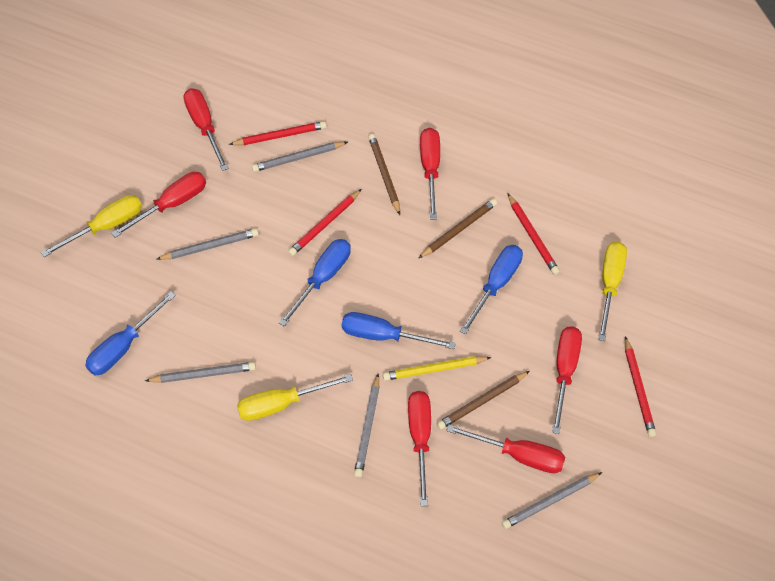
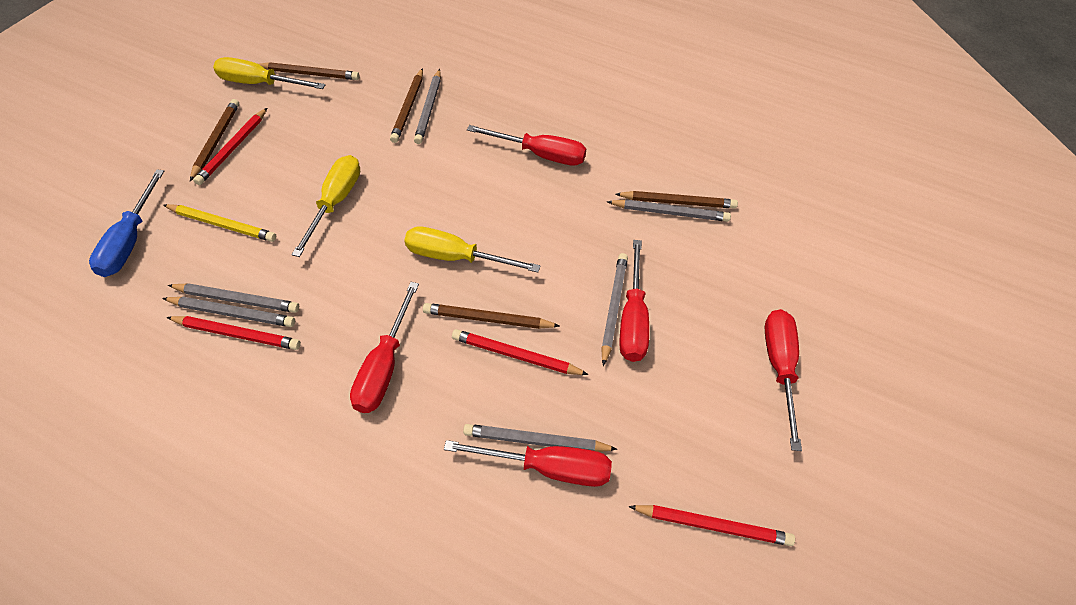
blue screwdriver: [85,291,176,376] [279,239,351,327] [342,312,456,349] [460,245,523,335] = 4 -> [89,169,164,277] = 1
brown pencil: [368,134,400,215] [419,199,497,258] [437,371,530,430] = 3 -> [190,99,239,181] [259,62,359,80] [390,68,423,143] [423,303,560,329] [615,191,738,209] = 5
grey pencil: [145,362,256,383] [156,228,259,260] [252,142,348,172] [354,374,379,477] [502,472,602,529] = 5 -> [162,296,295,327] [168,283,299,313] [414,69,441,144] [463,424,617,452] [601,253,628,366] [607,199,731,222] = 6
red screwdriver: [111,172,206,238] [184,88,229,171] [408,391,431,506] [420,128,440,220] [446,424,565,473] [552,326,582,434] = 6 -> [350,282,419,413] [444,440,612,487] [467,125,586,166] [620,240,649,362] [765,309,802,451] = 5

